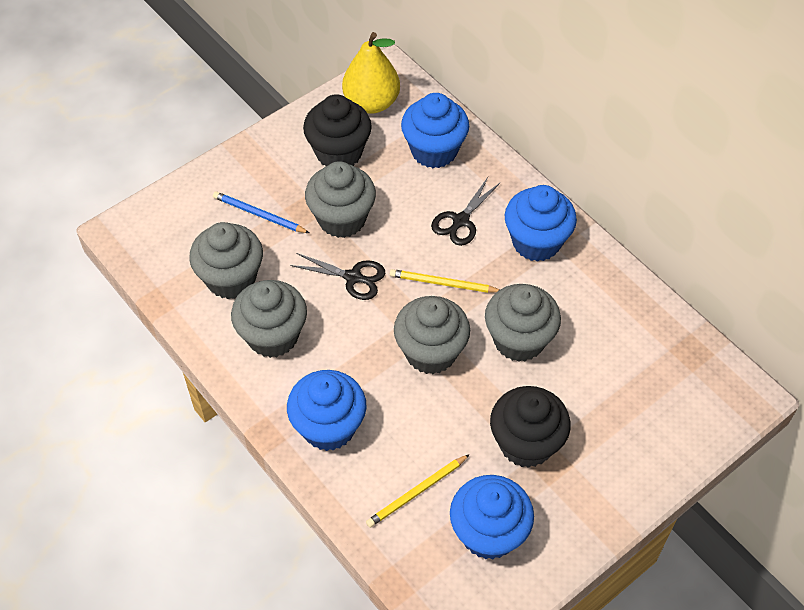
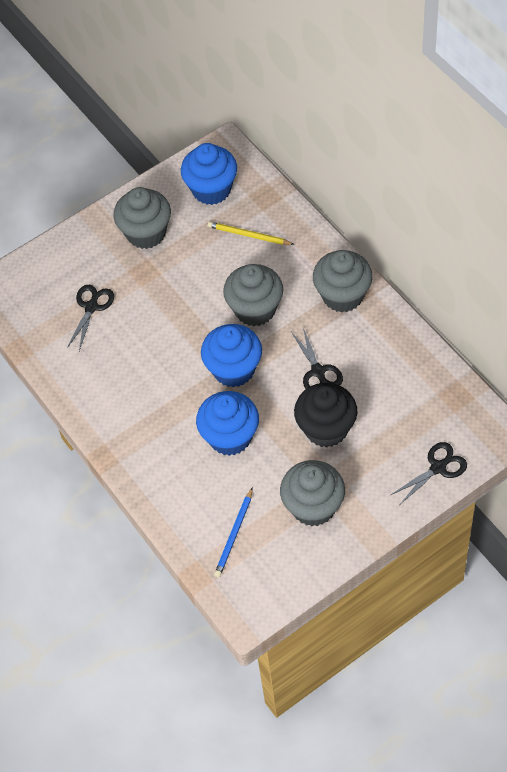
black cupcake: [303,94,372,166] [490,386,571,468] = 2 -> [294,383,357,448] = 1
black scissors: [290,253,385,300] [431,177,501,246] = 2 -> [67,285,114,351] [292,328,343,389] [391,442,467,504] = 3
blue cupcake: [287,370,366,451] [401,93,469,168] [450,475,534,560] [505,185,577,262] = 4 -> [181,143,237,205] [196,391,259,456] [201,324,262,388] = 3
grey cupcake: [189,222,263,299] [231,280,307,358] [305,161,376,238] [394,296,470,374] [485,284,561,362] = 5 -> [113,187,171,249] [223,264,283,326] [280,460,345,526] [313,250,373,313] = 4
yellow pear: [342,32,400,114] = 1 -> none = 0
yellow pencil: [366,454,470,528] [390,269,500,293] = 2 -> [208,222,295,245] = 1

